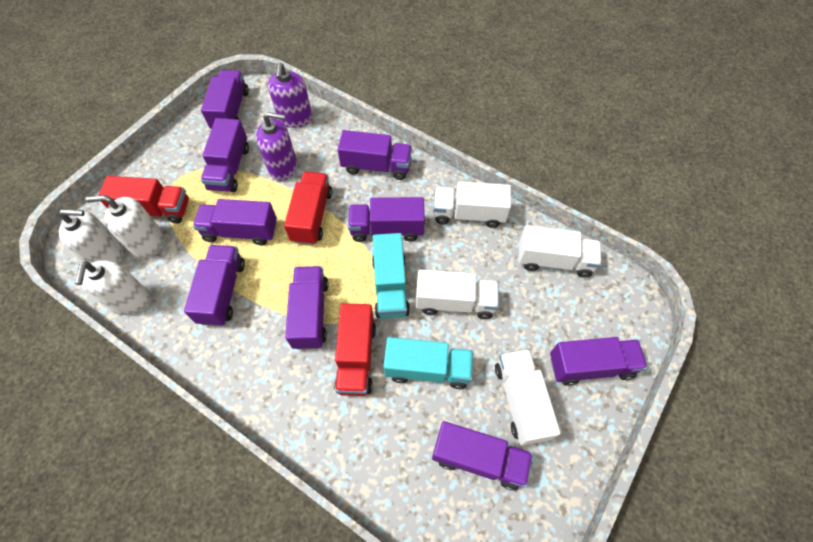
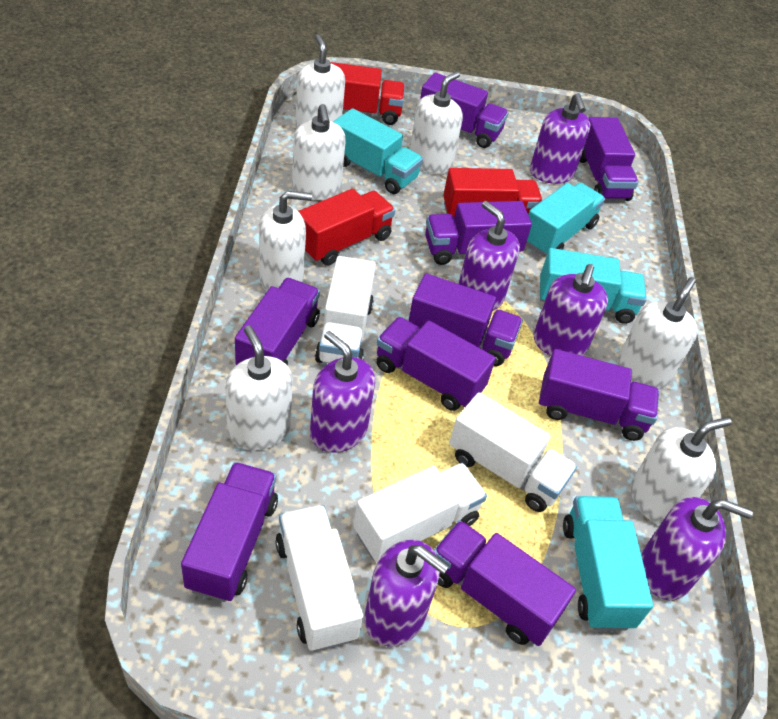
purple soap dispenser: [256,112,297,181] [268,62,312,128] = 2 -> [310,331,375,453] [364,540,449,647] [459,201,520,311] [530,93,591,184] [533,264,608,356] [641,497,753,600] = 6
turquoise truck: [372,233,410,318] [383,337,473,389] = 2 -> [333,108,423,194] [526,183,605,256] [540,248,647,324] [563,496,653,631] = 4
white soap dispenser: [58,209,123,264] [75,260,151,315] [85,195,164,259] = 3 -> [225,326,293,451] [259,191,312,291] [292,104,346,200] [295,34,345,129] [410,71,463,174] [618,277,698,389] [631,417,732,525] = 7

